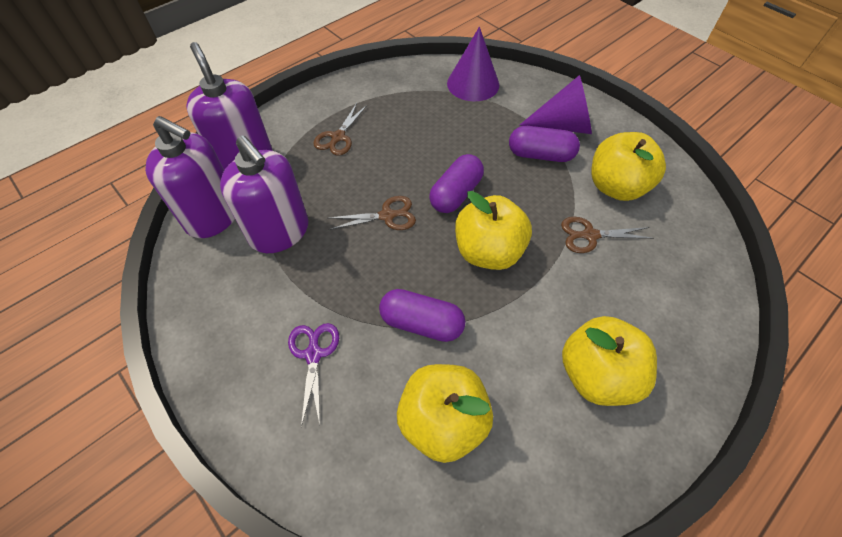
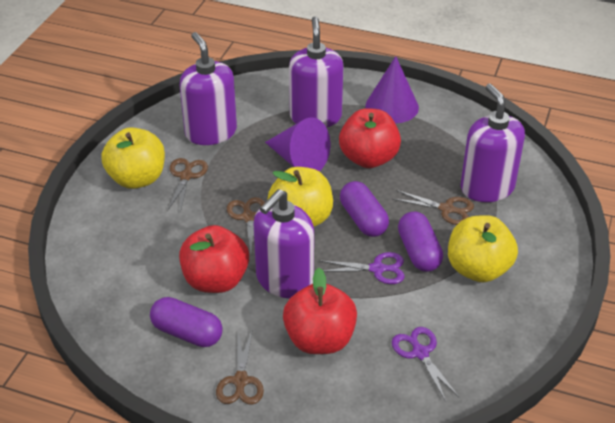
brown scissors: [313,103,367,155] [328,196,416,230] [561,217,654,253] = 3 -> [168,158,208,213] [216,329,264,405] [227,197,265,253] [392,190,474,225] = 4
purple scissors: [288,323,339,427] = 1 -> [319,252,405,284] [392,327,459,402] = 2
purple soap dispenser: [145,116,235,238] [186,42,273,170] [220,135,308,253] = 3 -> [180,32,237,145] [254,189,314,298] [289,16,343,127] [461,84,525,202] = 4
red apple: none = 0 -> [179,225,249,293] [283,268,357,354] [339,108,401,168] = 3
yellow apple: [397,364,493,463] [455,191,532,270] [562,316,657,406] [591,132,666,201] = 4 -> [101,127,165,189] [267,167,333,227] [448,215,518,282] = 3

